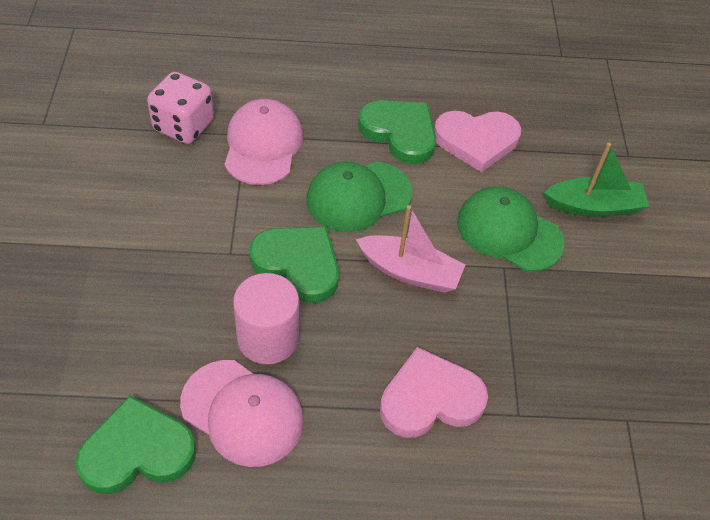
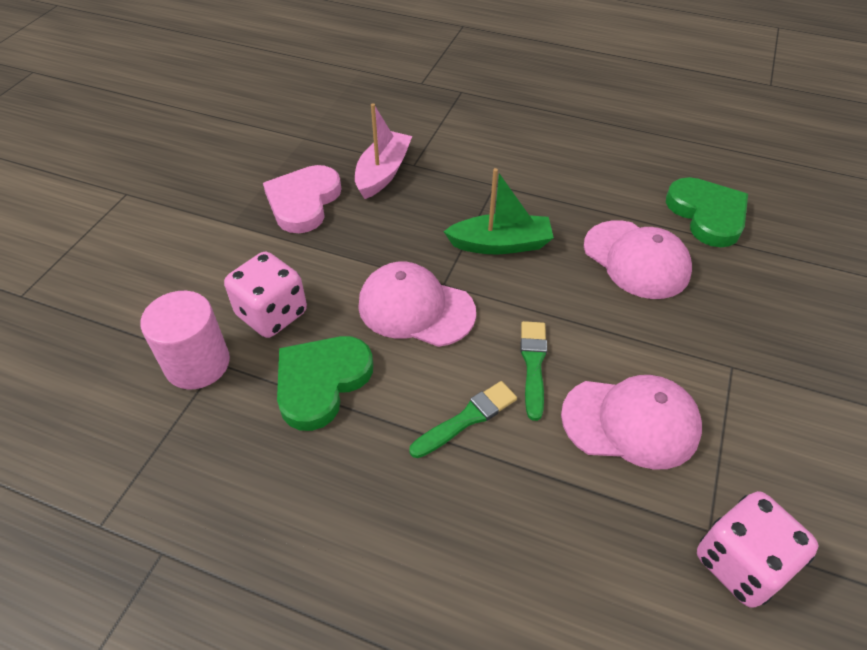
green brush: none = 0 -> [409,381,517,458] [521,321,547,421] = 2
green cap: [306,161,412,232] [457,186,565,272] = 2 -> none = 0
green heart: [75,396,196,494] [249,226,339,303] [358,100,436,164] = 3 -> [277,336,373,431] [666,177,748,247] = 2
pink cap: [180,360,304,467] [224,99,303,185] = 2 -> [358,262,476,347] [561,375,702,470] [584,220,692,299] = 3
pink dice: [147,72,214,144] = 1 -> [224,252,307,338] [697,491,819,608] = 2
pink heart: [380,347,488,438] [434,111,521,172] = 2 -> [263,165,341,233] = 1

